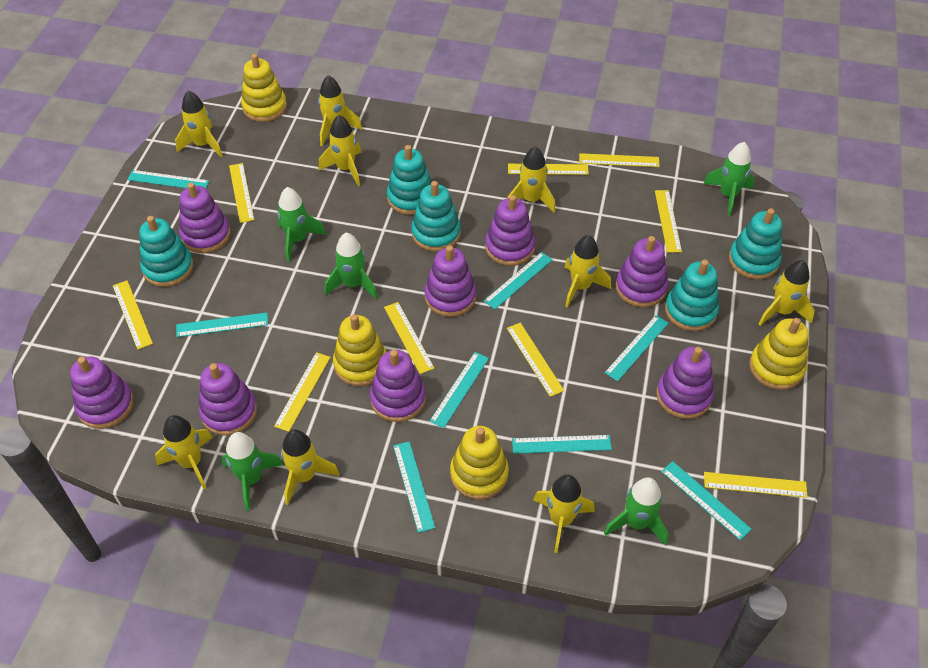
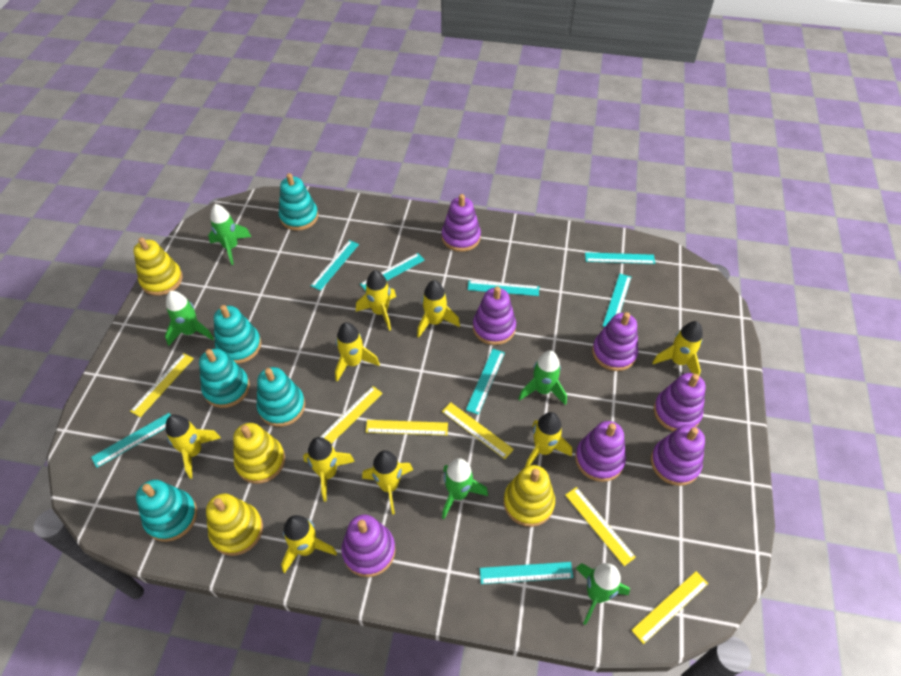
purple stacking toy: [70,356,134,429] [179,182,231,253] [199,363,257,436] [370,350,426,422] [425,245,476,317] [485,195,535,266] [616,236,668,307] [656,347,714,419] = 8 -> [341,515,396,577] [442,194,481,252] [473,286,516,345] [575,421,626,482] [592,312,638,371] [651,425,705,486] [653,373,706,432] = 7
yellow ruler: [113,280,153,350] [229,163,254,223] [274,352,331,432] [384,302,435,374] [507,323,564,397] [508,164,589,175] [579,153,660,167] [655,190,682,253] [704,472,808,498] = 9 -> [130,353,194,417] [320,386,383,444] [366,420,448,435] [442,403,514,459] [565,487,636,566] [631,571,708,644] = 6

